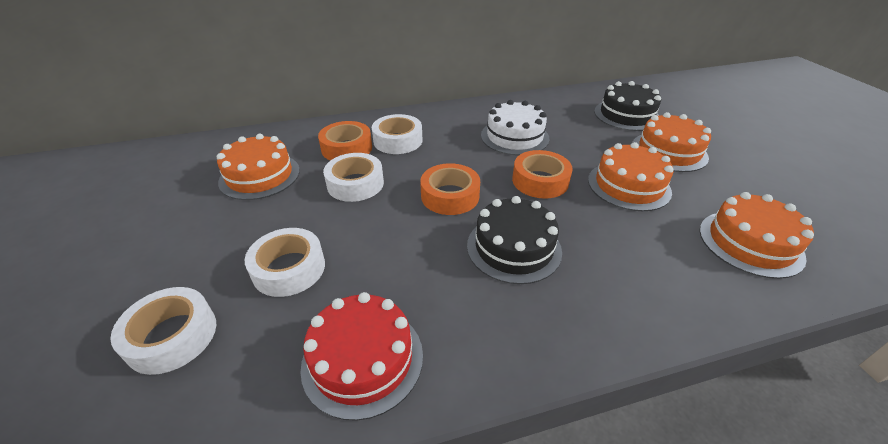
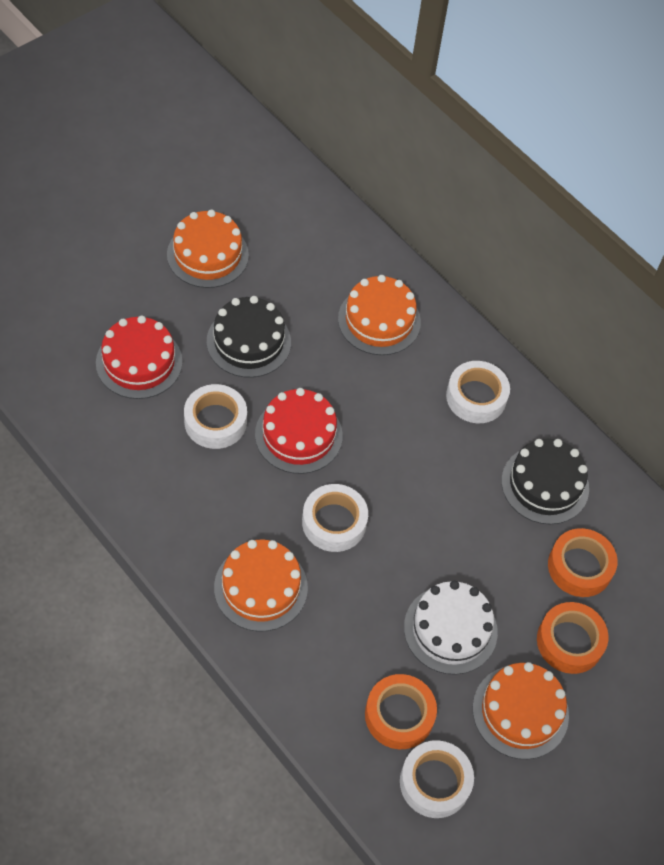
red cake: [300,292,423,421] = 1 -> [96,316,182,399] [255,388,343,474] = 2

